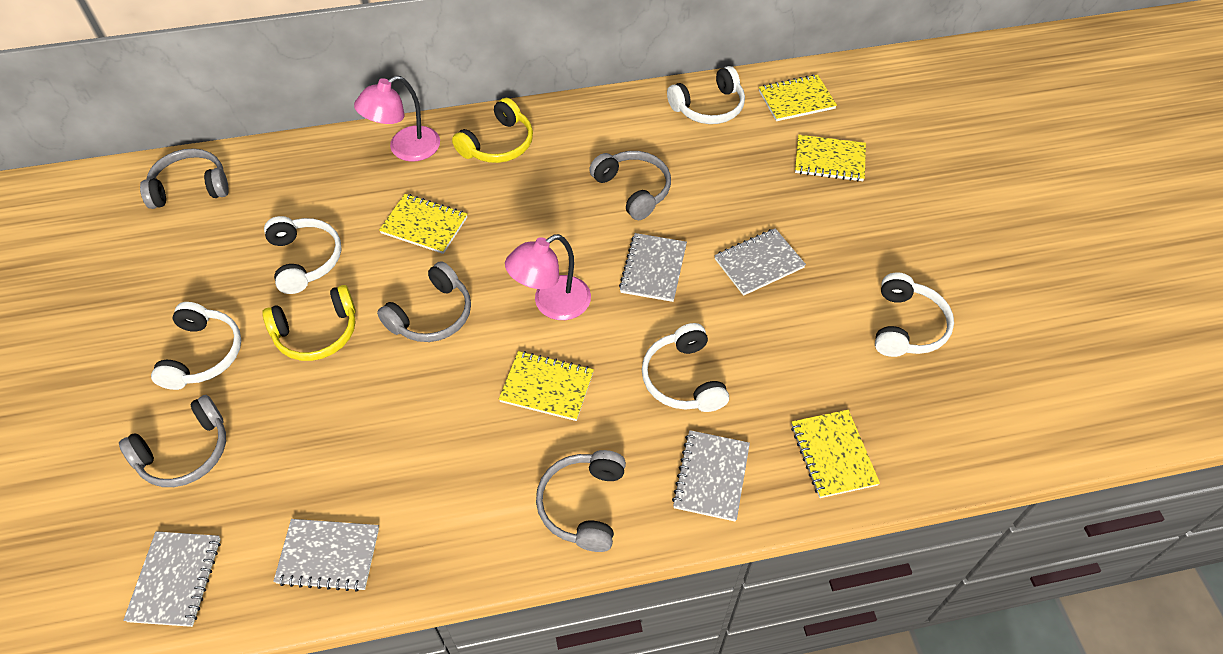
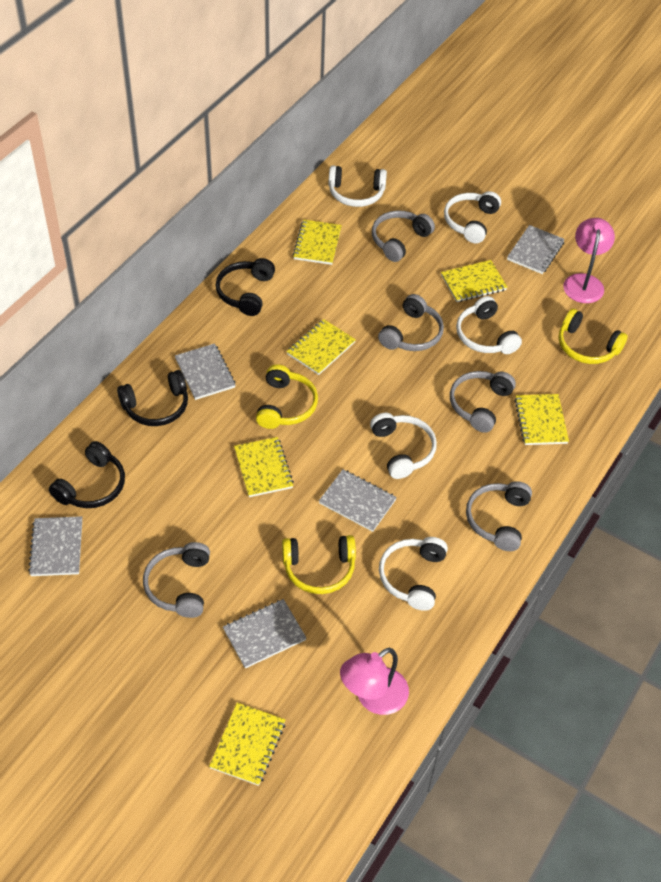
black headphones: none = 0 -> [49,441,125,508] [117,370,188,426] [216,258,275,316] = 3
yellow headphones: [262,285,356,361] [452,98,533,163] = 2 -> [256,364,318,429] [282,535,356,594] [558,309,628,364] = 3
yellow notebook: [379,194,467,254] [499,351,594,421] [759,74,837,121] [791,410,880,498] [795,135,866,182] = 5 -> [209,703,285,786] [234,437,294,497] [286,319,356,375] [293,220,342,265] [441,260,507,302] [514,394,569,445] = 6

